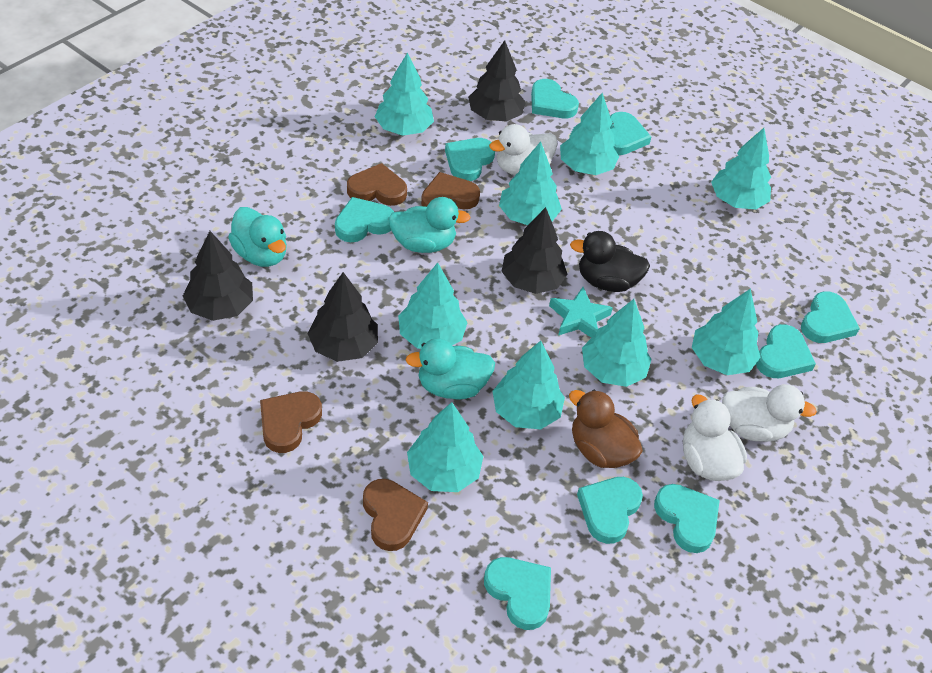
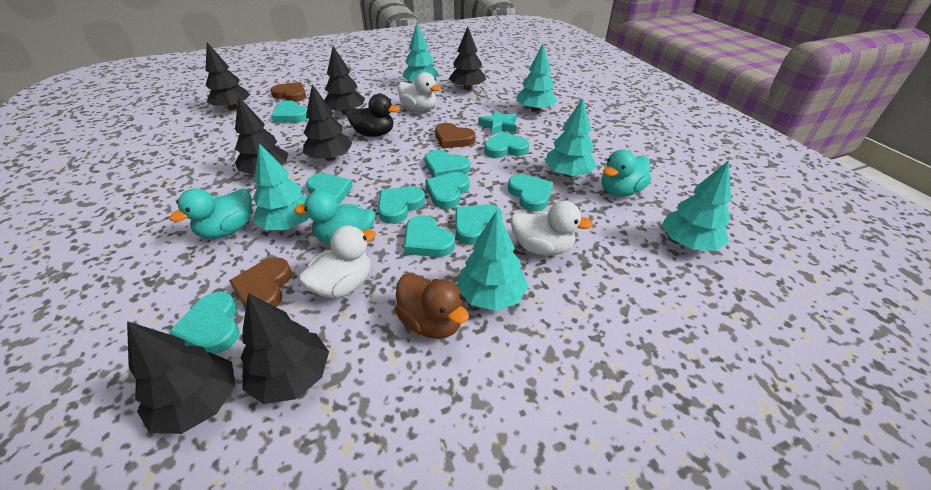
black tree: [183,231,253,321] [307,272,378,362] [468,40,526,122] [501,207,568,294] = 4 -> [127,321,235,434] [205,42,250,110] [235,96,288,174] [240,293,329,404] [303,84,352,161] [324,46,365,115] [449,26,486,90] = 7
brown heart: [260,391,322,453] [347,163,407,206] [363,479,428,551] [421,172,480,209] = 4 -> [229,257,292,308] [270,82,306,102] [435,123,475,148] = 3
turquoise heart: [335,197,394,242] [445,138,495,181] [484,557,551,630] [531,79,579,118] [577,477,643,544] [610,112,651,155] [654,484,720,553] [756,324,816,378] [801,291,860,343] = 9 -> [169,292,240,354] [271,100,308,123] [306,173,353,205] [378,186,425,224] [404,215,455,257] [425,150,470,177] [425,172,470,209] [456,204,502,245] [484,131,529,158] [508,174,553,212] = 10
turquoise tree: [375,52,434,136] [398,262,468,349] [407,402,483,492] [492,341,565,429] [499,142,562,225] [560,93,619,175] [582,299,652,387] [692,288,760,375] [711,128,771,210] = 9 -> [253,143,309,230] [402,24,439,81] [457,211,528,311] [516,44,557,112] [545,98,597,177] [662,160,731,251] = 6

